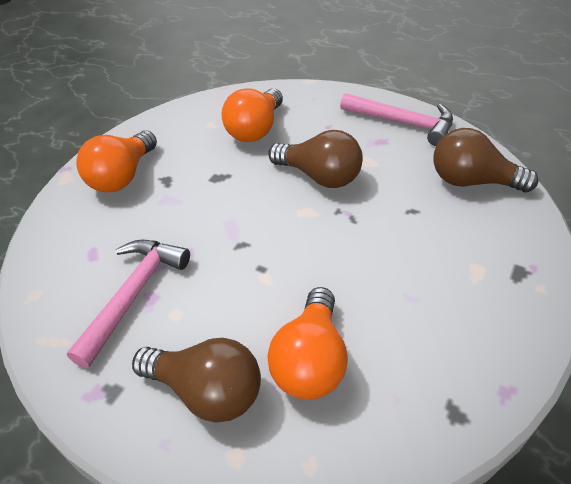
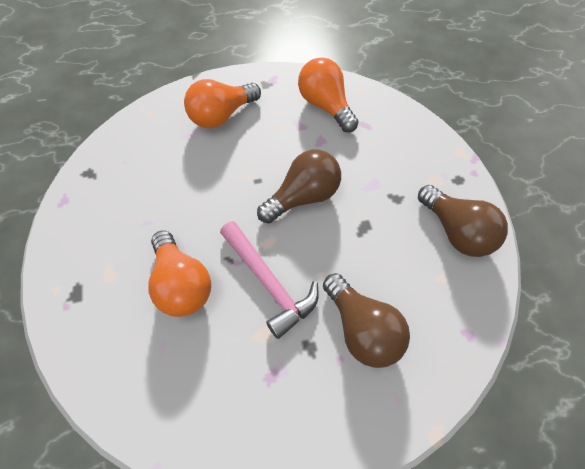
pink hammer: [67,240,190,368] [340,93,453,146] = 2 -> [220,221,319,339] = 1

